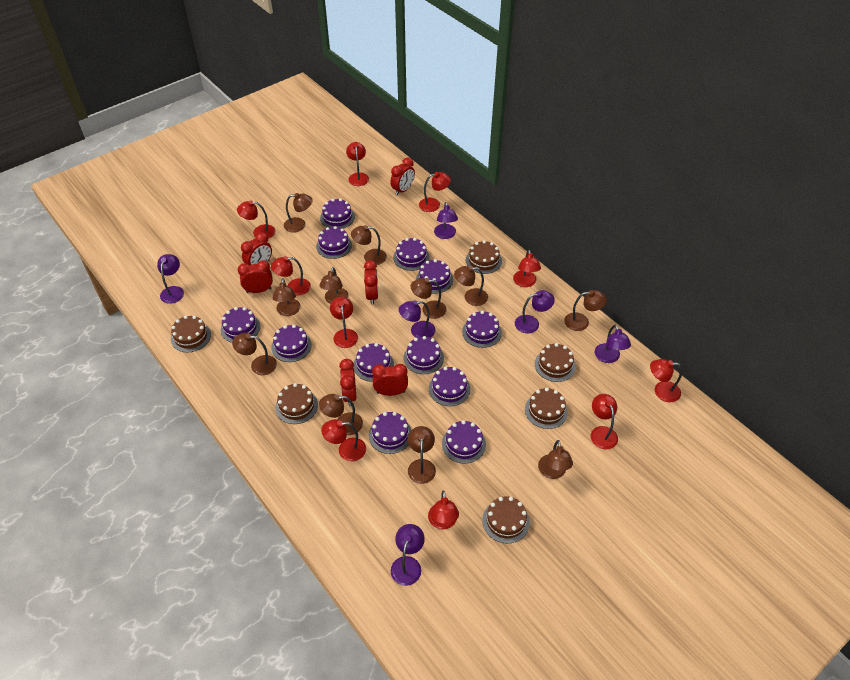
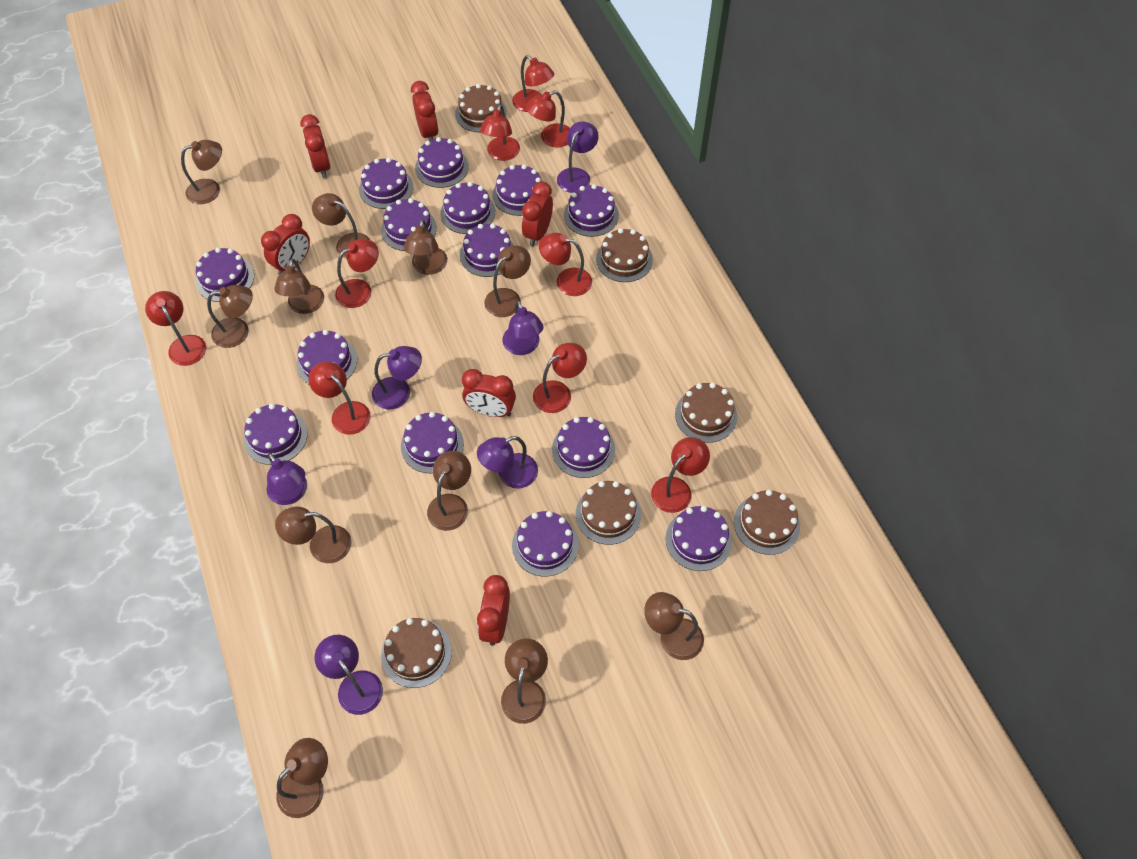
purple cake: [221,307,260,343] [271,325,312,362] [316,226,352,259] [320,198,355,229] [353,343,394,382] [369,412,411,454] [393,238,430,271] [404,336,444,374] [416,259,453,294] [429,367,470,406] [442,420,486,464] [462,311,502,348] = 12 -> [196,248,254,302] [244,404,308,465] [297,330,357,384] [359,158,413,209] [381,198,437,251] [401,412,464,474] [415,137,469,188] [440,182,495,234] [460,223,514,277] [493,164,542,216] [512,511,578,576] [552,417,615,478] [564,184,619,237] [666,506,732,571] = 14
red lamp: [237,200,275,239] [271,256,311,295] [321,419,366,461] [330,297,358,348] [346,142,369,186] [419,172,451,212] [428,491,459,529] [513,250,541,287] [591,394,618,450] [650,359,682,402] = 10 -> [145,291,206,366] [308,361,371,435] [335,239,379,308] [480,104,520,161] [512,55,554,112] [526,91,570,148] [533,343,587,413] [538,233,592,296] [651,437,710,513] = 9

